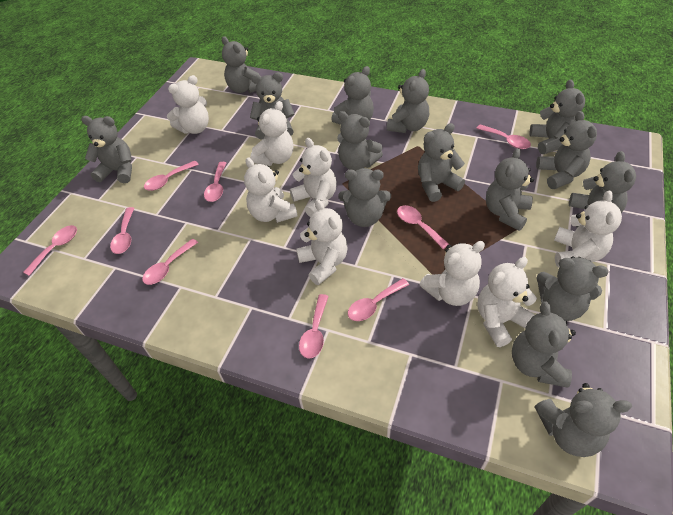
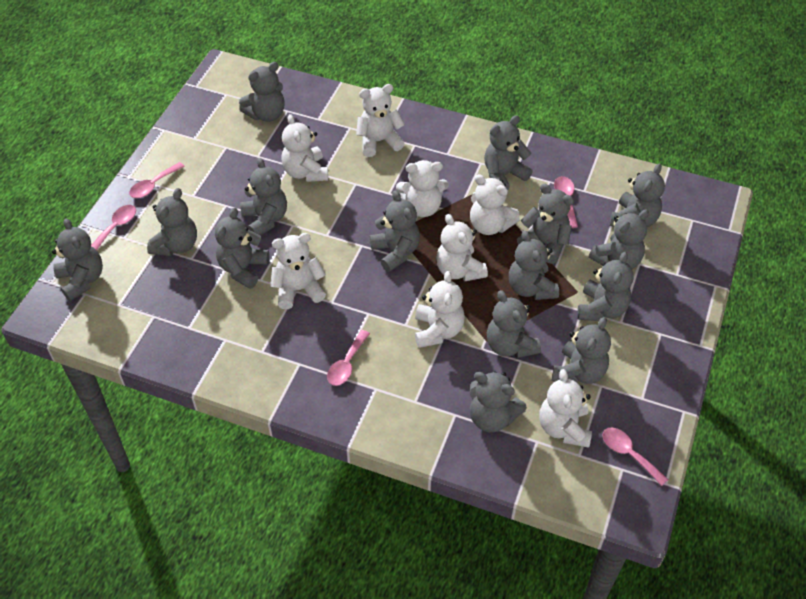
pink spoon: [23,225,77,276] [110,207,134,254] [142,239,198,285] [144,161,199,191] [204,162,226,202] [299,294,329,358] [348,278,409,321] [397,205,450,249] [476,124,531,149] = 9 -> [91,205,136,250] [129,162,185,198] [327,330,370,386] [554,176,578,228] [603,428,669,486] = 5

